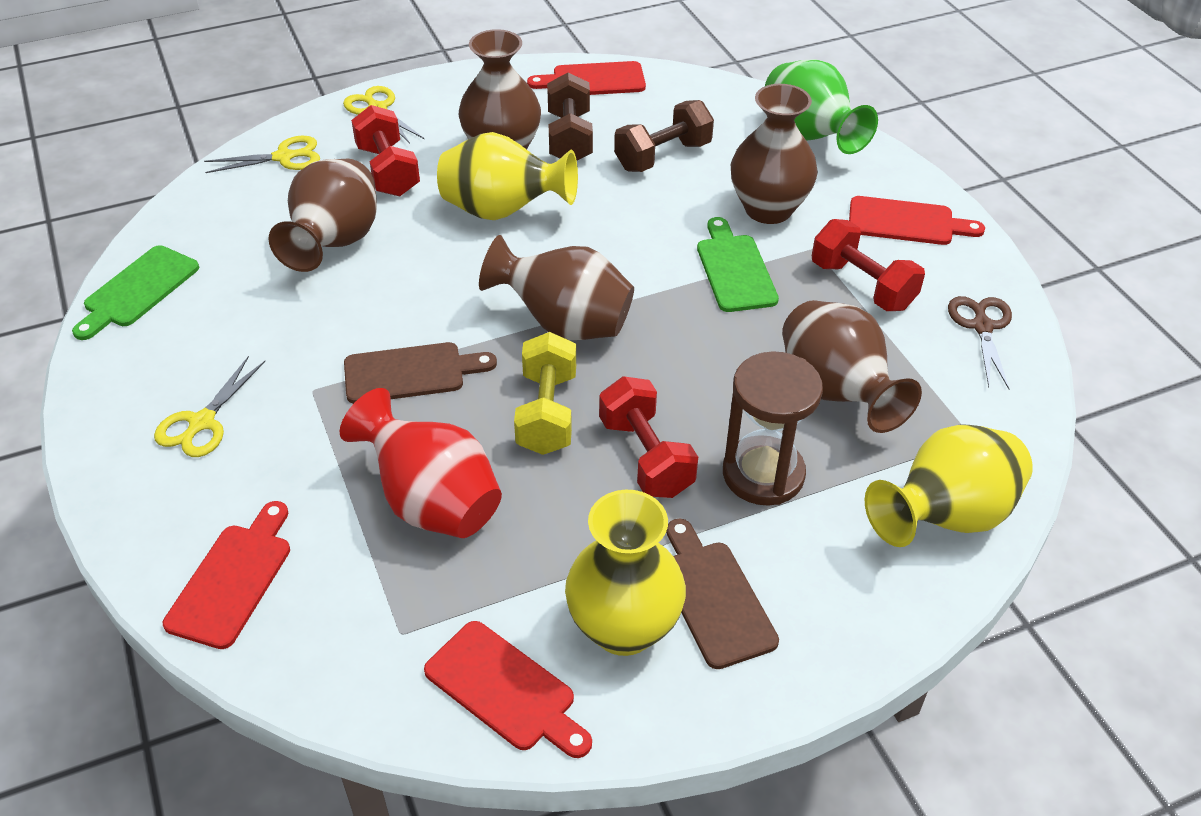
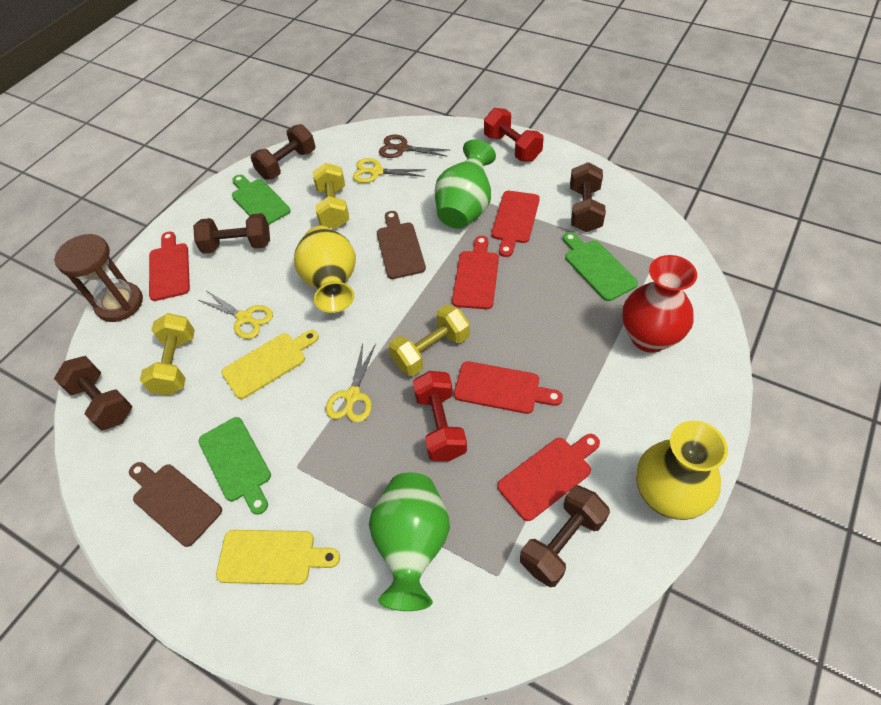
brown dumbbell: [547,72,593,161] [614,100,714,172] = 2 -> [54,356,133,431] [193,213,270,254] [251,124,315,179] [520,485,610,587] [570,162,606,232] = 5
brown vase: [268,159,377,272] [459,29,541,149] [479,235,634,340] [731,84,818,224] [782,300,922,433] = 5 -> none = 0
green cutting board: [72,245,199,340] [697,217,779,312] = 2 -> [199,417,271,515] [232,175,291,225] [563,232,638,301] = 3
green vase: [765,59,878,154] = 1 -> [369,472,450,611] [435,139,496,229] = 2
red cutting board: [163,501,290,649] [424,621,592,758] [527,61,646,95] [849,196,985,245] = 4 -> [149,232,190,301] [452,236,499,309] [454,361,563,414] [491,191,540,257] [497,434,600,521] = 5
red dumbbell: [351,105,420,197] [599,376,698,498] [812,219,925,311] = 3 -> [413,371,467,461] [484,108,544,162] = 2
yellow cutting board: none = 0 -> [216,530,340,585] [222,330,319,399] = 2
yellow dumbbell: [514,332,576,455] = 1 -> [140,313,195,396] [313,163,349,229] [389,305,470,376] = 3
yellow vase: [437,132,578,220] [565,490,686,656] [865,424,1033,547] = 3 -> [294,226,356,313] [636,421,728,520] = 2

